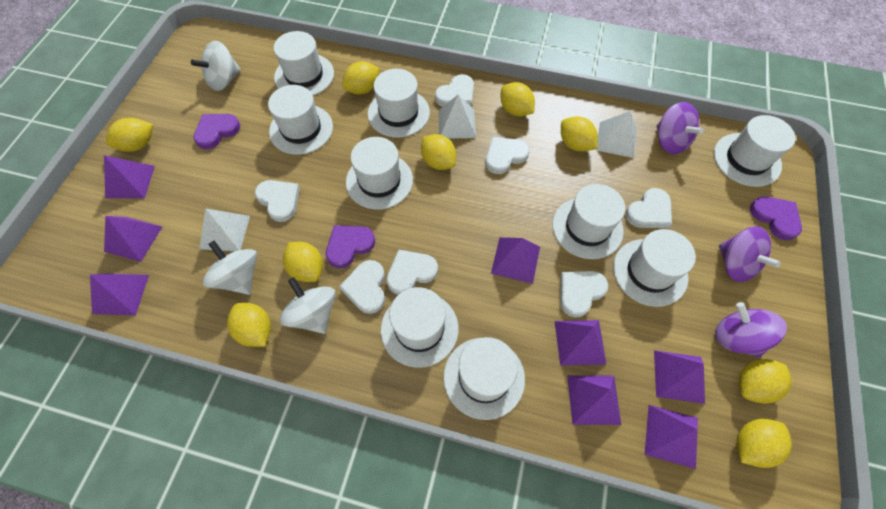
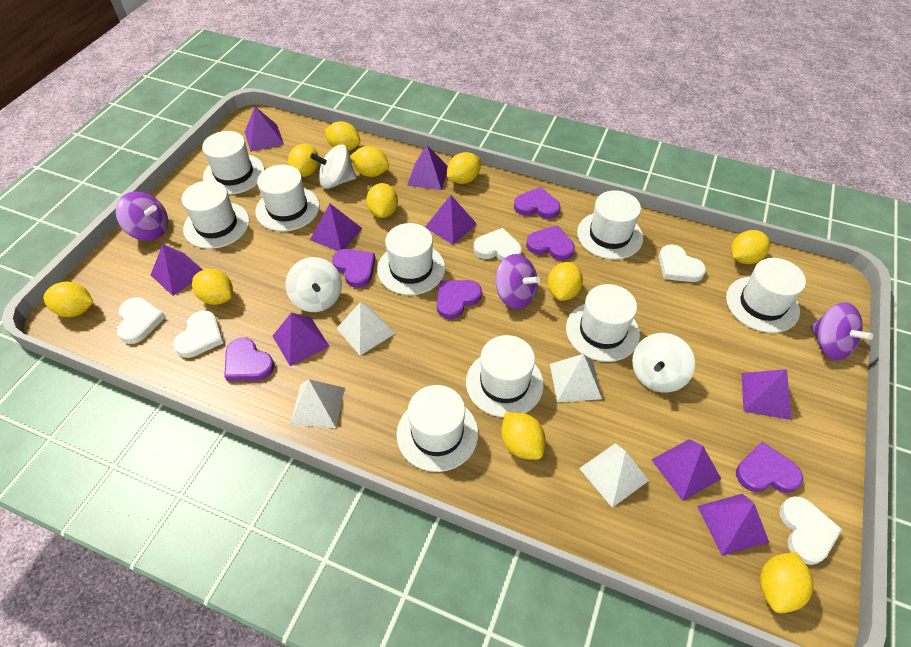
purple heart: [193,114,240,149] [326,225,375,268] [750,196,802,240] = 3 -> [224,338,274,381] [332,249,375,288] [437,280,482,319] [514,187,560,219] [526,225,575,261] [736,442,803,493] = 6
purple pyramid: [90,273,149,316] [104,155,155,198] [104,216,162,262] [491,237,540,284] [555,320,606,365] [567,375,621,425] [645,405,698,469] [654,350,705,404] = 8 -> [151,244,203,296] [245,107,284,152] [273,313,330,366] [310,204,362,251] [407,145,448,190] [425,195,477,245] [651,439,721,501] [697,494,769,556] [741,369,792,420] = 9
white heart: [255,180,300,222] [339,260,385,314] [387,250,438,295] [435,74,474,107] [486,137,530,174] [560,271,608,318] [626,188,672,228] = 7 -> [117,297,165,344] [173,310,224,358] [473,228,522,261] [659,244,706,282] [780,496,843,565] = 5
white pyramid: [199,208,250,251] [438,95,476,139] [596,111,637,158] = 3 -> [290,379,345,428] [336,302,395,356] [550,354,602,402] [579,443,649,508] = 4
yellow lemon: [106,118,153,152] [227,303,271,347] [283,242,323,282] [342,61,379,94] [421,134,456,170] [500,82,535,116] [561,116,598,152] [737,419,792,468] [739,359,791,404] = 9 -> [43,282,93,317] [192,269,233,305] [288,144,319,177] [324,121,360,151] [350,146,389,177] [366,183,398,218] [447,152,481,184] [501,412,546,460] [548,262,583,301] [731,230,770,264] [760,552,813,613] = 11

